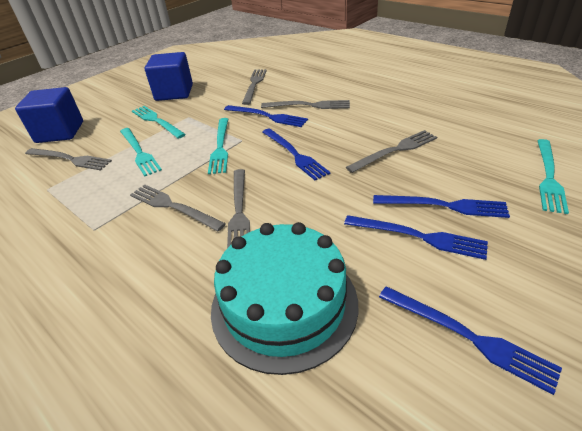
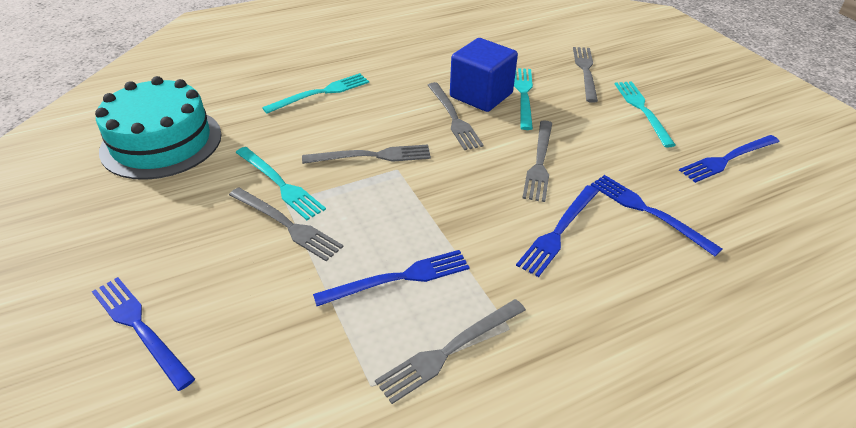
blue cube: [15,87,83,143] [145,52,193,101] = 2 -> [450,38,518,112] = 1

